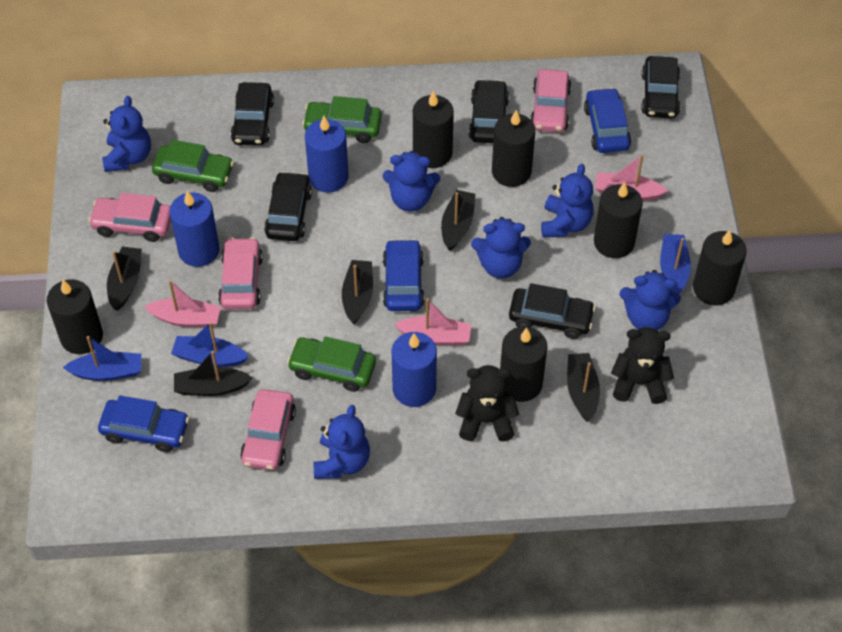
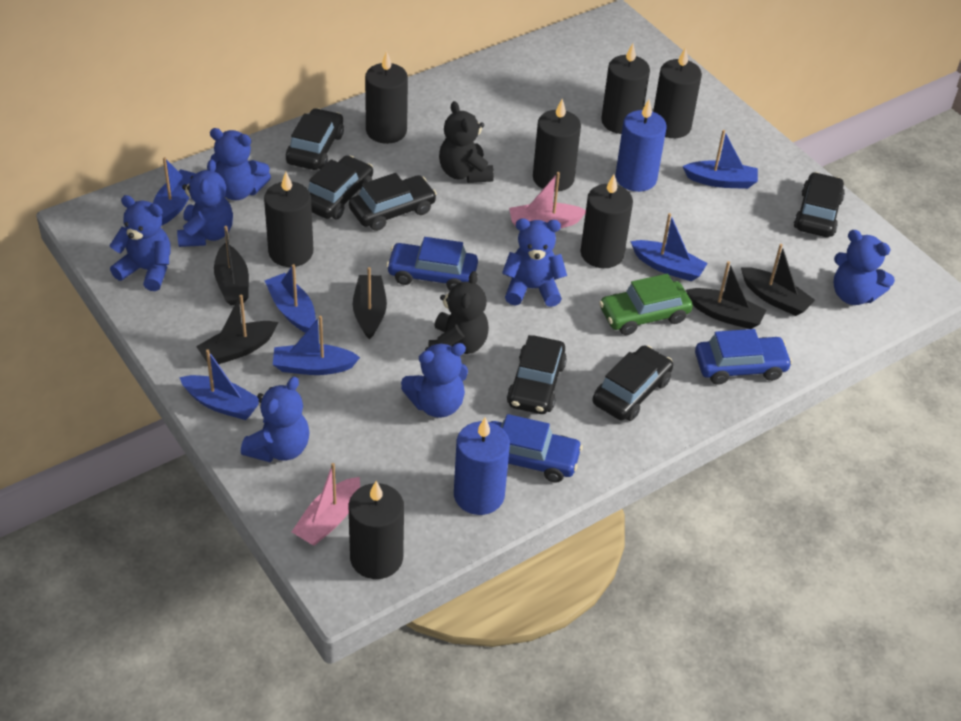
black candle: [47,279,103,354] [413,91,454,168] [492,110,535,187] [500,326,547,402] [594,182,643,258] [693,230,747,306] = 6 -> [264,172,314,267] [349,481,404,579] [365,51,408,144] [533,99,581,192] [580,174,633,268] [601,43,650,134] [653,47,702,138] = 7
black car: [230,82,274,146] [264,171,312,241] [469,79,509,143] [509,283,596,339] [641,56,681,119] = 5 -> [286,108,344,170] [308,155,373,219] [349,173,437,231] [507,335,567,414] [592,346,673,421] [794,172,845,237] = 6
blue boat: [63,336,141,381] [171,322,249,367] [660,234,691,294] = 3 -> [153,157,196,225] [179,349,259,420] [265,264,316,333] [273,316,360,375] [630,213,708,282] [682,130,758,189] = 6
blue candle: [170,191,219,267] [305,116,349,193] [392,332,437,407] = 3 -> [454,417,510,515] [616,100,666,192] = 2
blue teddy bear: [102,96,151,172] [314,405,370,479] [383,151,440,212] [471,217,531,279] [541,164,593,238] [620,270,681,330] = 6 -> [109,195,171,291] [177,159,233,247] [210,128,271,200] [241,376,310,462] [401,343,468,418] [502,218,567,307] [834,230,895,305] = 7
green car: [152,140,234,192] [287,336,376,392] [302,96,382,143] = 3 -> [599,274,693,335] = 1
pink boat: [144,280,221,327] [394,298,471,345] [595,154,668,201] = 3 -> [292,463,360,546] [509,172,586,228] = 2
pink car: [88,193,171,242] [218,237,263,309] [240,389,296,470] [530,69,571,132] = 4 -> none = 0

